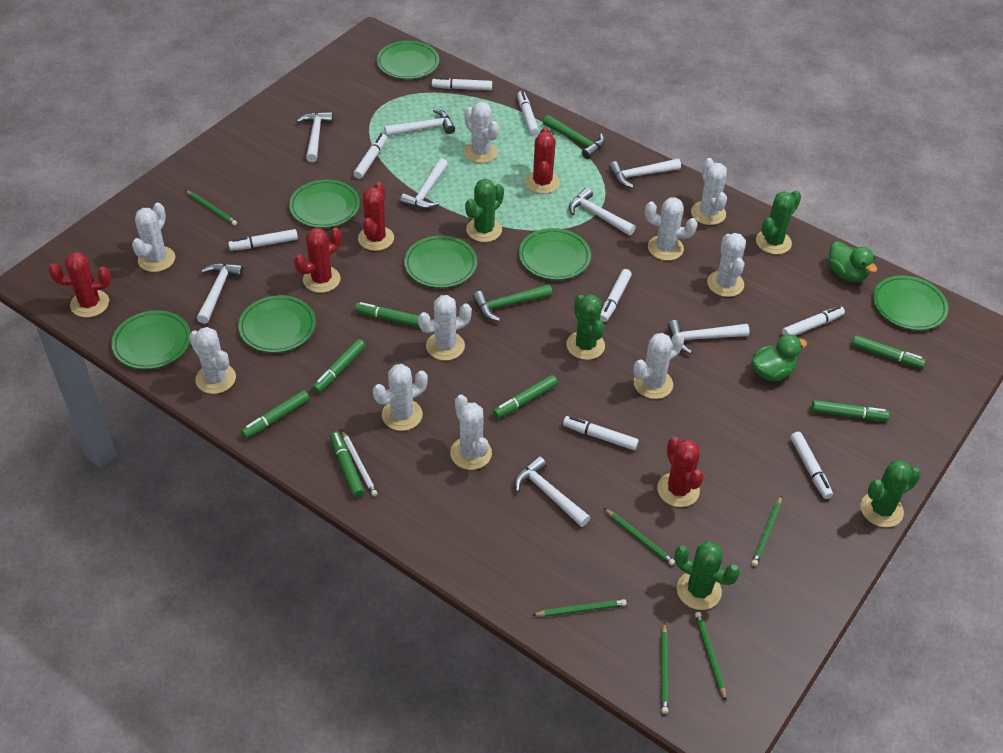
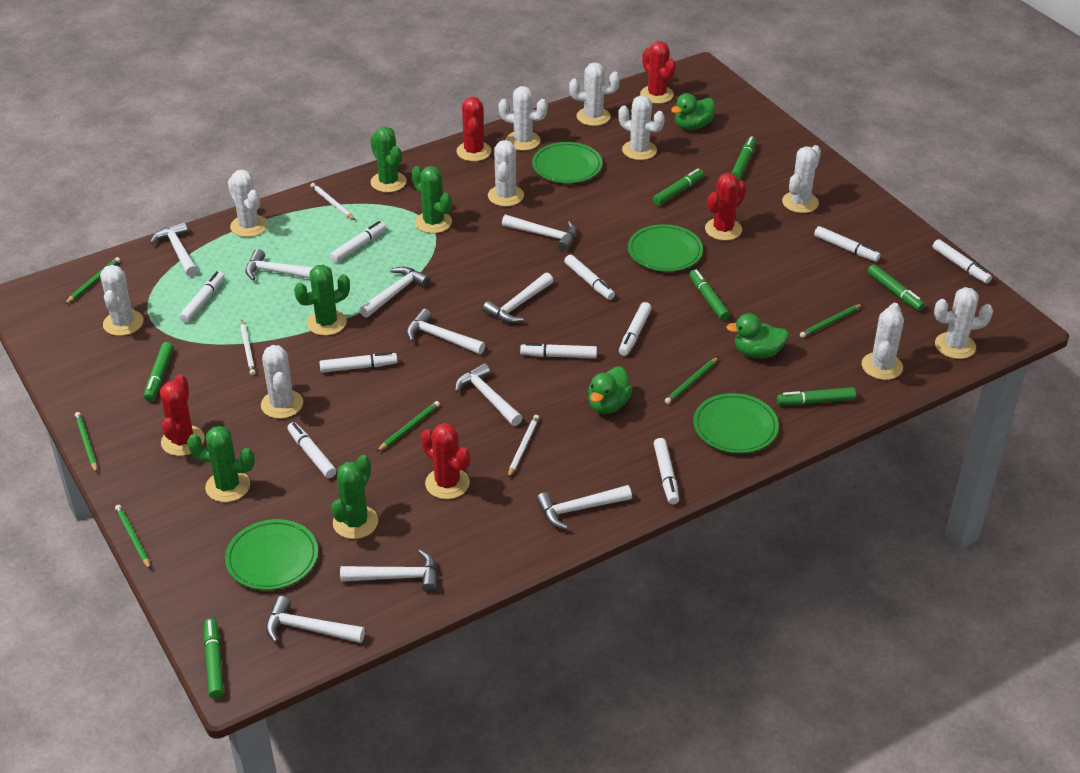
green duck: [752,334,807,381] [829,241,877,282] = 2 -> [588,367,633,414] [671,93,715,130] [726,313,789,358] = 3
green hammer: [473,284,552,322] [543,115,605,159] = 2 -> none = 0
green plate: [111,310,191,369] [238,295,316,353] [289,179,360,228] [377,41,439,79] [404,235,477,288] [519,228,591,280] [873,275,948,330] = 7 -> [225,519,318,590] [532,142,602,183] [628,224,703,272] [693,393,779,453] = 4
white hammer: [197,263,244,324] [297,112,333,162] [384,109,455,136] [400,158,448,209] [514,456,590,527] [569,188,636,236] [609,159,681,188] [667,320,750,354] = 8 -> [150,222,198,277] [245,249,314,281] [266,596,365,643] [340,550,437,593] [359,267,430,318] [407,309,485,355] [455,363,523,426] [483,273,553,323] [502,215,577,251] [536,485,632,530] = 10
white marker: [228,229,298,251] [353,134,387,179] [432,77,492,90] [517,91,539,136] [563,416,639,450] [600,269,632,322] [782,306,845,336] [790,432,833,499] = 8 -> [179,271,225,323] [287,422,336,478] [319,352,398,373] [330,221,386,263] [520,343,597,358] [564,255,615,300] [619,302,652,356] [654,438,679,504] [814,226,880,262] [932,239,992,284] = 10
white pencil: [342,430,378,496] = 1 -> [240,319,256,376] [310,183,355,220] [508,415,539,478] = 3

